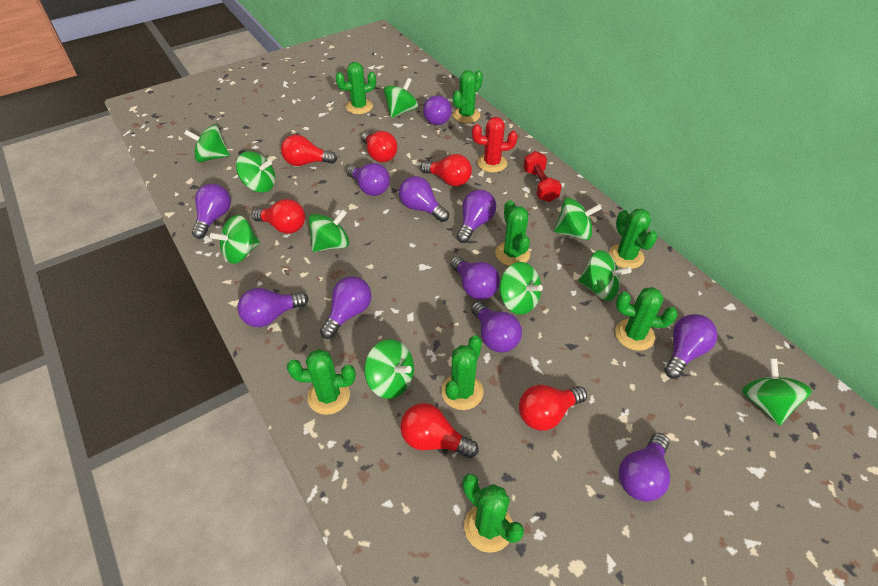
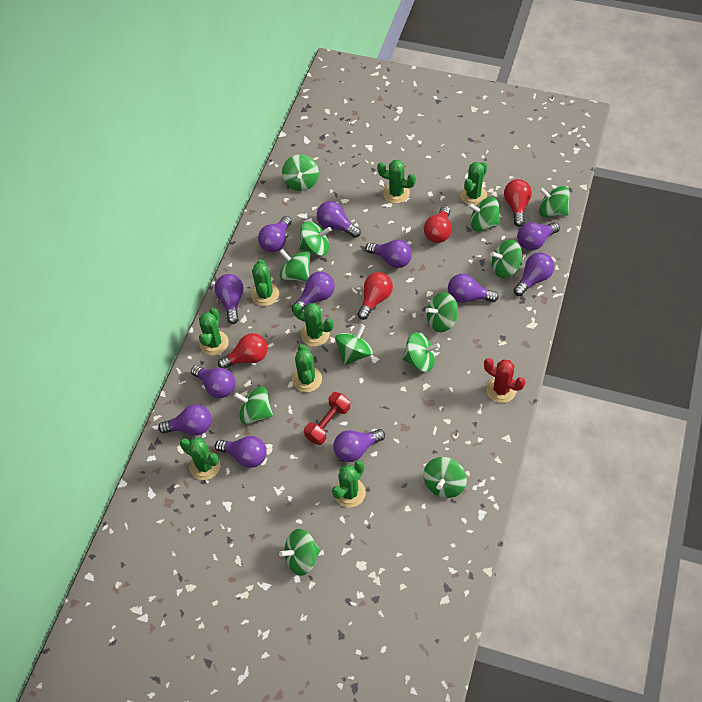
green spinning top: [184,125,230,162] [210,215,260,264] [236,151,275,192] [309,209,349,252] [364,339,414,399] [384,78,418,118] [500,262,543,315] [554,198,602,240] [578,250,631,301] [742,358,812,426] = 10 -> [234,386,273,424] [279,249,310,282] [279,529,321,576] [282,154,319,191] [299,222,332,256] [335,324,373,366] [402,333,440,372] [423,457,467,498] [425,292,458,332] [468,197,501,232] [490,240,522,278] [539,186,570,217] = 12
purple light bulb: [192,184,231,239] [237,288,309,327] [320,276,371,339] [346,163,390,196] [399,176,449,222] [423,95,452,125] [450,256,500,300] [457,190,496,243] [471,301,522,352] [619,433,670,502] [664,314,718,379] = 11 -> [158,404,211,435] [191,365,235,398] [215,274,244,324] [215,436,267,468] [258,216,292,252] [291,272,335,312] [317,201,361,238] [333,429,385,462] [365,240,412,268] [448,274,499,303] [514,252,554,296] [517,222,560,250] = 12
red light bulb: [251,199,305,234] [281,134,337,166] [361,131,398,162] [400,403,479,458] [420,154,472,186] [519,385,587,431] = 6 -> [218,333,268,369] [358,272,393,320] [424,206,452,243] [504,179,532,227] = 4

